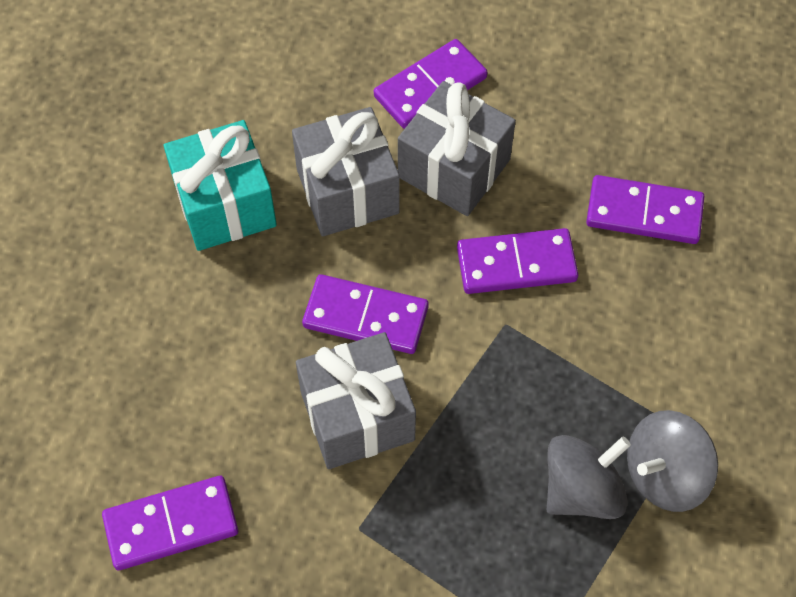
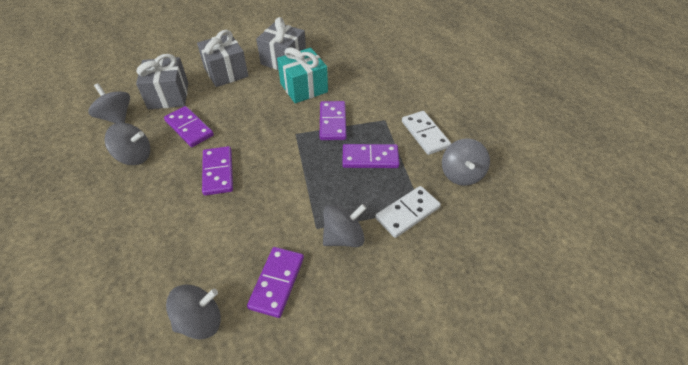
grey spinning top: [547,435,631,519] [627,410,718,512] = 2 -> [88,83,130,124] [105,123,150,165] [166,285,221,339] [323,204,367,247] [442,138,490,186] = 5
white domino: none = 0 -> [375,186,441,238] [402,111,451,155] = 2

